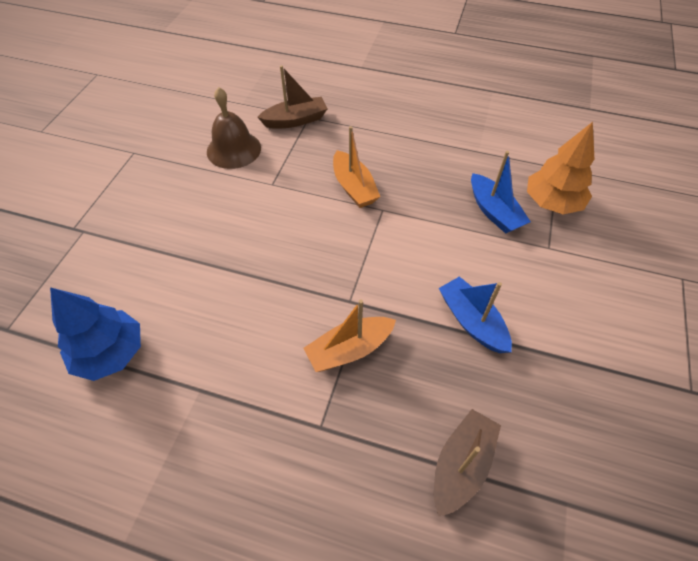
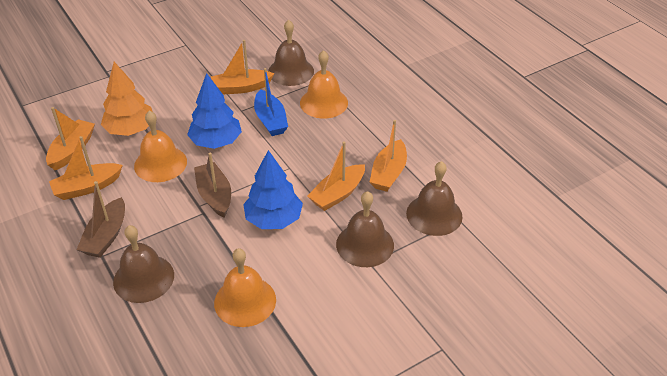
blue boat: [439,277,512,353] [471,151,531,234] = 2 -> [254,68,288,136] = 1
blue tree: [50,287,141,381] = 1 -> [187,73,242,149] [243,150,303,229] = 2
brown bell: [207,87,261,169] = 1 -> [113,225,174,303] [268,20,314,86] [336,191,394,267] [406,161,463,236] = 4
orange bell: none = 0 -> [134,110,187,182] [214,248,276,327] [300,50,348,119] = 3
orange boat: [303,300,396,372] [333,126,380,208] = 2 -> [46,107,95,170] [49,136,123,200] [211,40,274,94] [307,141,365,211] [370,120,407,192] = 5

